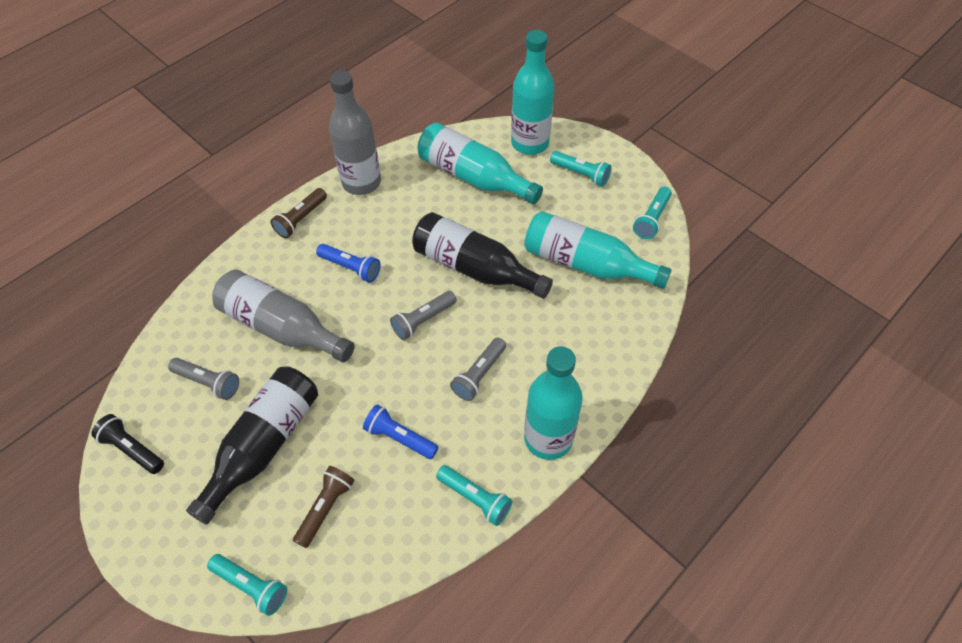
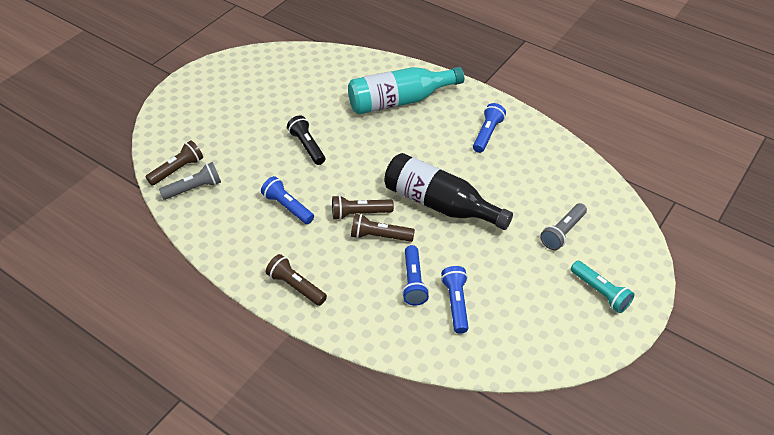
black bottle: [186,366,318,525] [412,212,553,299] = 2 -> [384,153,513,230] = 1
blue flashlight: [316,244,381,283] [363,405,439,459] = 2 -> [261,176,314,224] [402,245,429,305] [441,266,469,334] [473,103,506,153] = 4
brown flashlight: [270,188,327,238] [293,466,355,548] = 2 -> [146,140,203,186] [266,254,327,306] [332,195,394,220] [351,214,415,242] = 4
grey bottle: [212,270,355,363] [329,71,381,195] = 2 -> none = 0
grey flashlight: [168,358,239,400] [390,291,457,340] [450,337,506,401] = 3 -> [159,162,221,200] [540,203,587,250] = 2
turquoise bottle: [418,122,543,204] [511,30,554,155] [524,211,672,289] [524,346,583,460] = 4 -> [348,67,464,114] = 1
turquoise flashlight: [207,554,288,616] [436,465,512,526] [550,151,612,187] [633,186,672,239] = 4 -> [571,261,635,313] = 1

